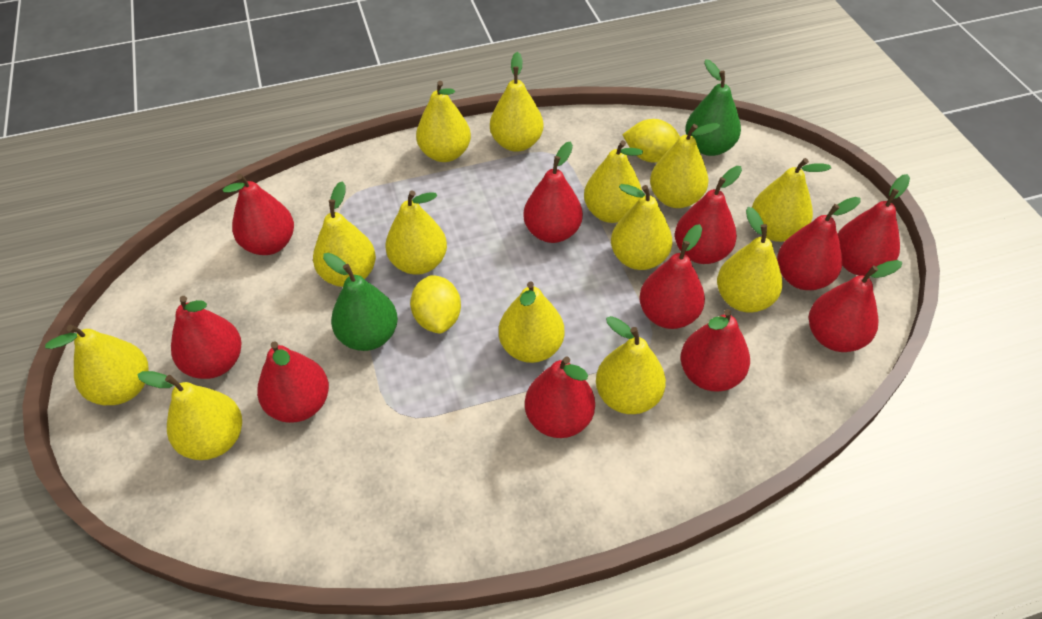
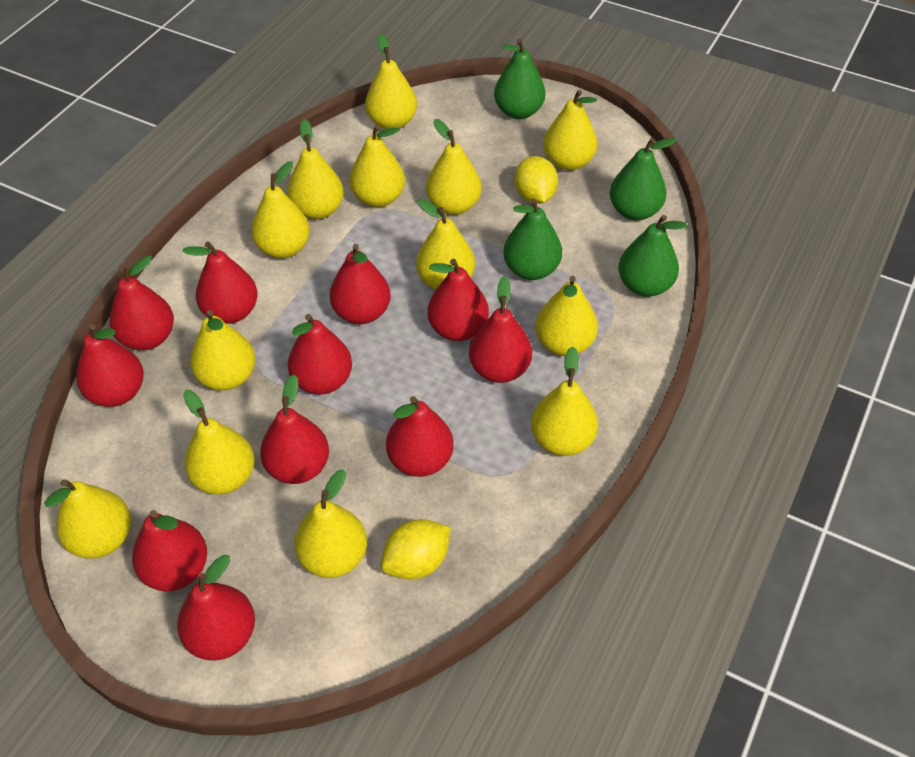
green pear: [323,253,398,351] [685,59,741,156] = 2 -> [494,39,546,119] [503,198,562,280] [610,138,677,221] [619,215,687,297] = 4

